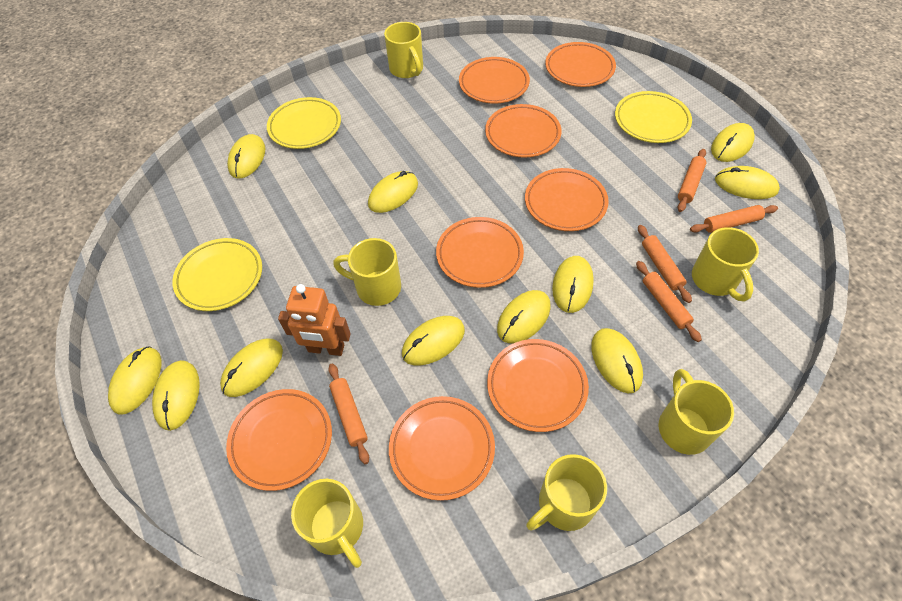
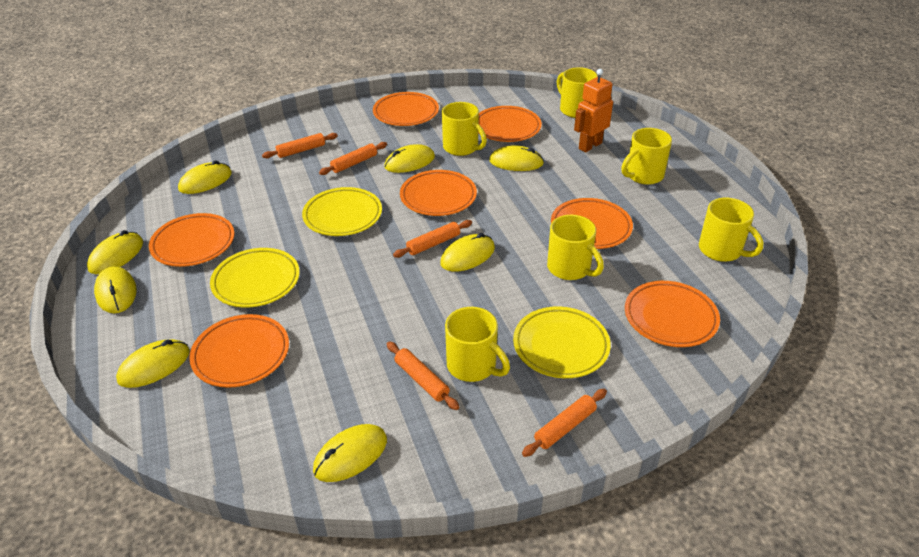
orange plate: [226,389,332,491] [389,396,495,501] [436,217,524,288] [459,57,530,104] [485,104,562,158] [487,339,589,432] [525,168,609,231] [545,42,616,87] = 8 -> [149,213,235,267] [189,314,289,388] [373,92,439,126] [400,170,477,216] [478,106,542,142] [551,198,633,249] [625,281,720,347] = 7
yellow mouse: [108,346,161,415] [152,360,200,431] [220,339,283,397] [227,134,265,178] [368,171,418,213] [402,316,465,366] [497,290,551,344] [552,256,594,313] [591,328,643,393] [711,123,755,162] [715,166,780,199] = 11 -> [87,230,143,274] [94,266,137,313] [116,339,190,388] [178,160,232,194] [313,424,387,482] [384,144,435,173] [440,233,495,272] [489,145,544,171] = 8

